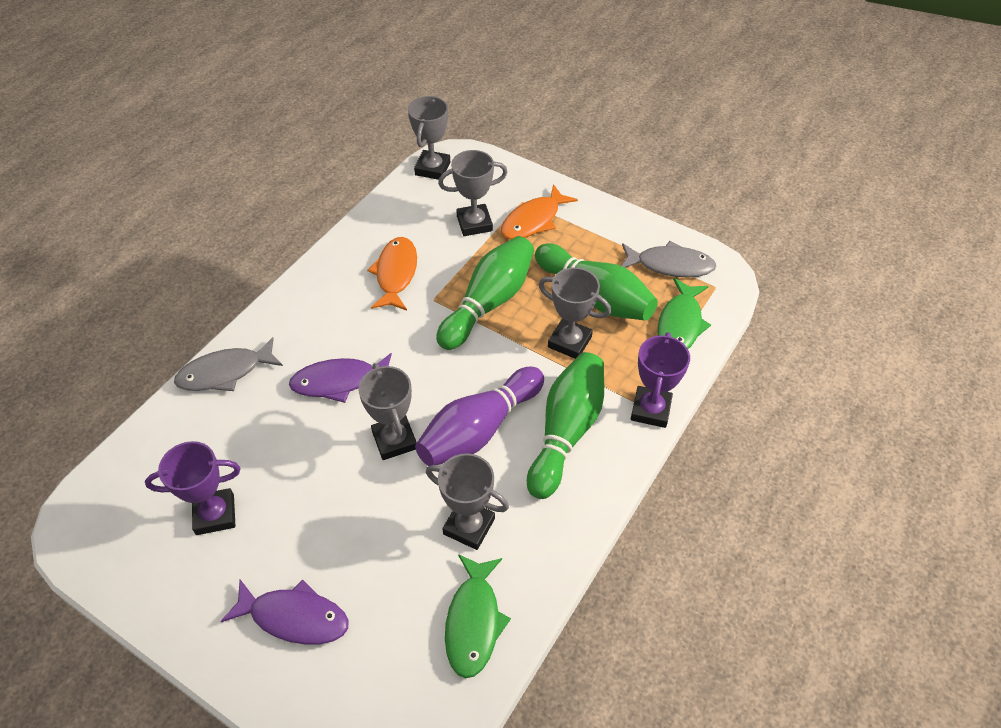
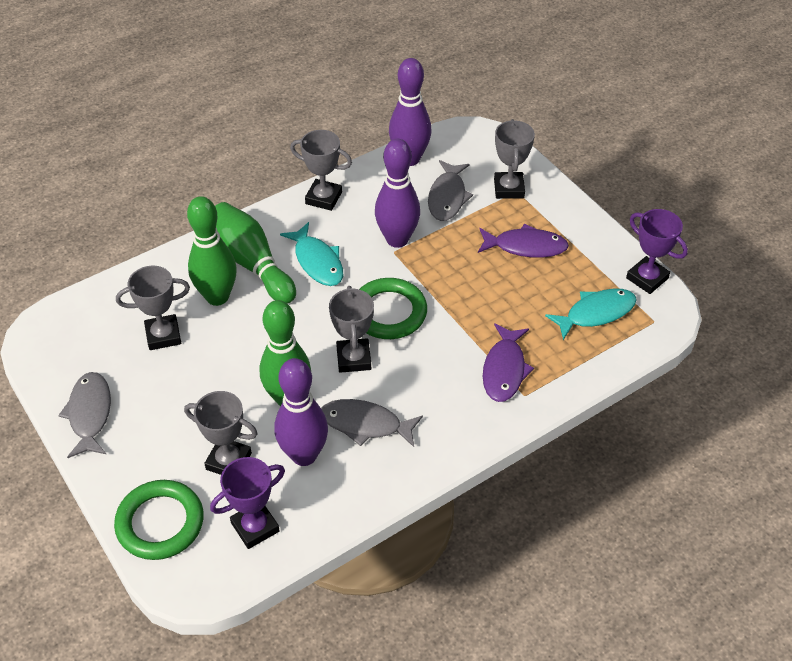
green fish: [445,554,511,678] [657,278,711,349] = 2 -> none = 0
green ring: none = 0 -> [114,480,204,560] [360,278,427,339] = 2
grey fish: [174,337,283,391] [621,241,716,277] = 2 -> [58,372,111,458] [321,399,423,447] [428,160,473,221] = 3
orange fish: [367,237,417,311] [501,184,578,240] = 2 -> none = 0
purple bowling pin: [415,367,544,466] = 1 -> [275,358,328,466] [375,139,420,248] [389,58,431,166] = 3
turquoise fish: none = 0 -> [280,222,343,286] [545,289,637,340] = 2

